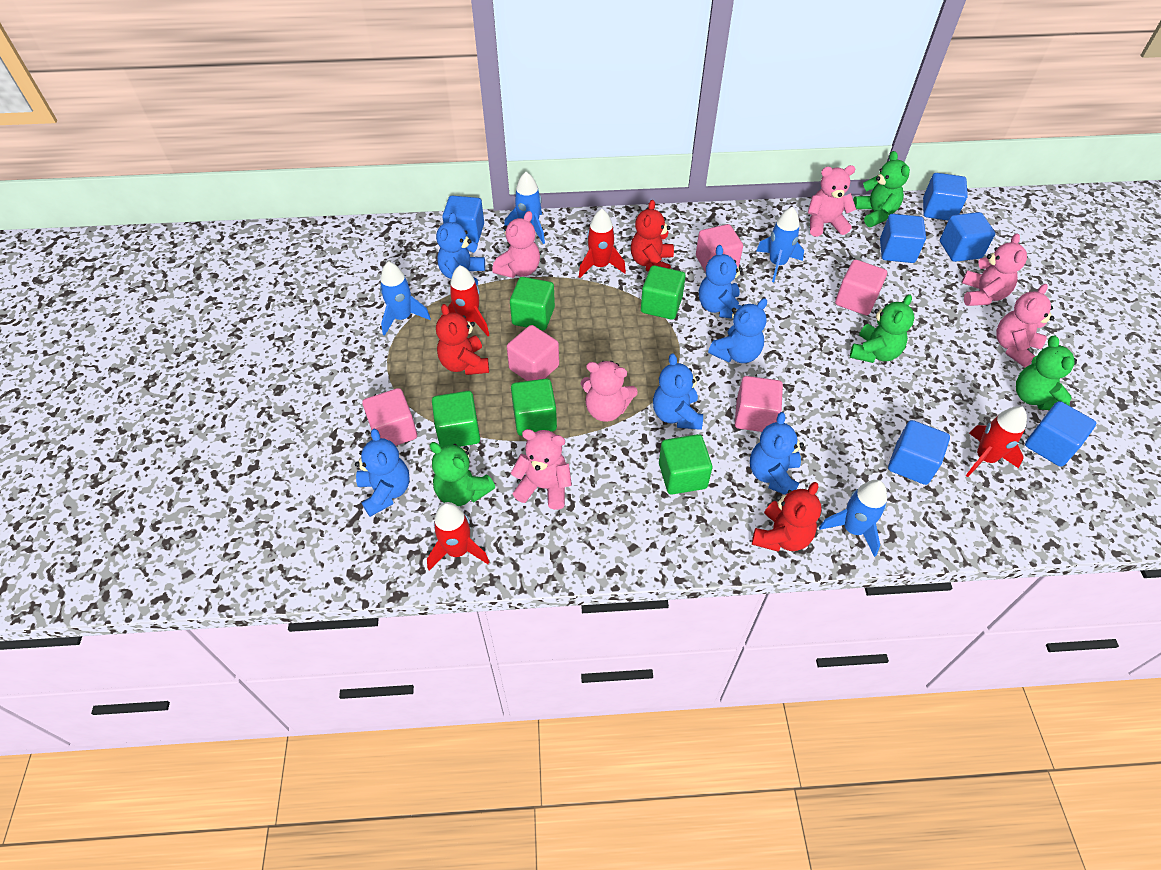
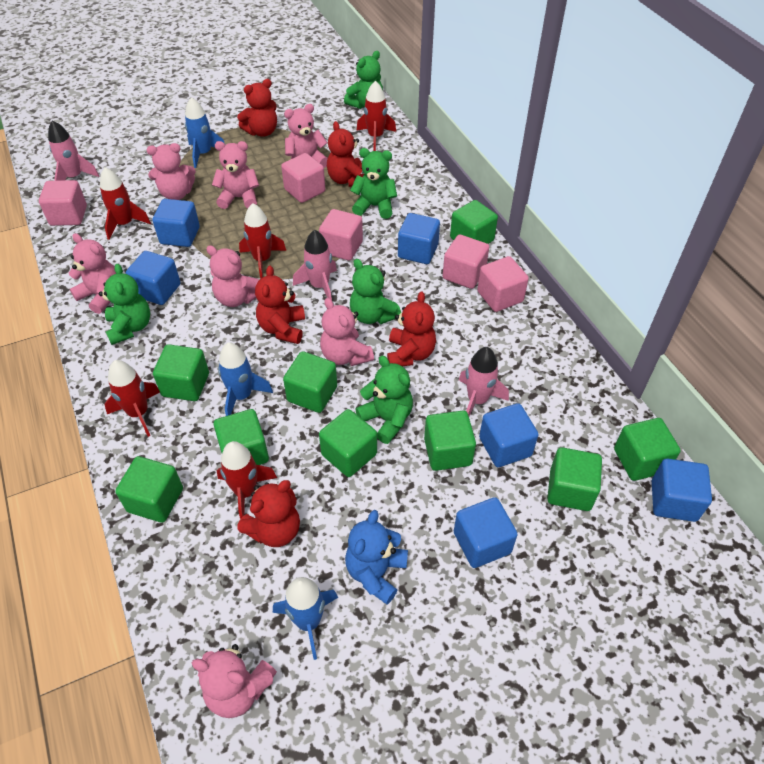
blue rocket: [380,261,431,336] [504,172,545,244] [756,207,804,282] [819,480,887,557] = 4 -> [185,97,225,168] [218,342,273,416] [273,577,338,660] = 3
blue teddy bear: [355,428,410,517] [436,213,485,285] [653,354,703,430] [699,245,743,319] [708,298,767,363] [750,412,804,495] = 6 -> [345,510,408,605] = 1
green cube: [432,391,480,447] [510,277,555,331] [511,378,557,436] [641,265,686,320] [659,434,712,495] = 5 -> [115,456,183,523] [153,344,209,401] [214,409,269,465] [283,351,337,413] [319,409,377,477] [424,411,476,471] [450,200,498,244] [547,447,602,511] [614,418,681,481] = 9
green teddy bear: [429,442,495,506] [850,294,915,363] [853,151,910,227] [1016,336,1077,410] = 4 -> [99,264,150,345] [344,51,383,109] [350,148,397,219] [350,259,401,324] [355,356,413,444] = 5
pink rocket: none = 0 -> [48,120,99,181] [293,230,337,300] [459,347,509,416] = 3
pink teddy bear: [492,211,540,278] [511,429,572,510] [581,361,638,422] [808,165,856,237] [962,233,1027,306] [996,284,1054,368] = 6 -> [69,233,116,314] [147,143,196,200] [192,644,277,718] [206,245,259,307] [212,141,259,209] [284,104,328,168] [320,298,374,366] = 7
red rocket: [427,502,489,570] [442,265,489,336] [579,209,626,278] [966,406,1027,477] = 4 -> [100,167,151,240] [105,360,160,437] [217,441,277,519] [239,203,286,279] [356,81,396,151] = 5
red teddy bear: [436,304,489,375] [631,200,674,272] [752,482,822,552] = 3 -> [237,79,277,137] [237,480,300,547] [255,266,305,344] [327,121,364,187] [387,292,436,366] = 5

